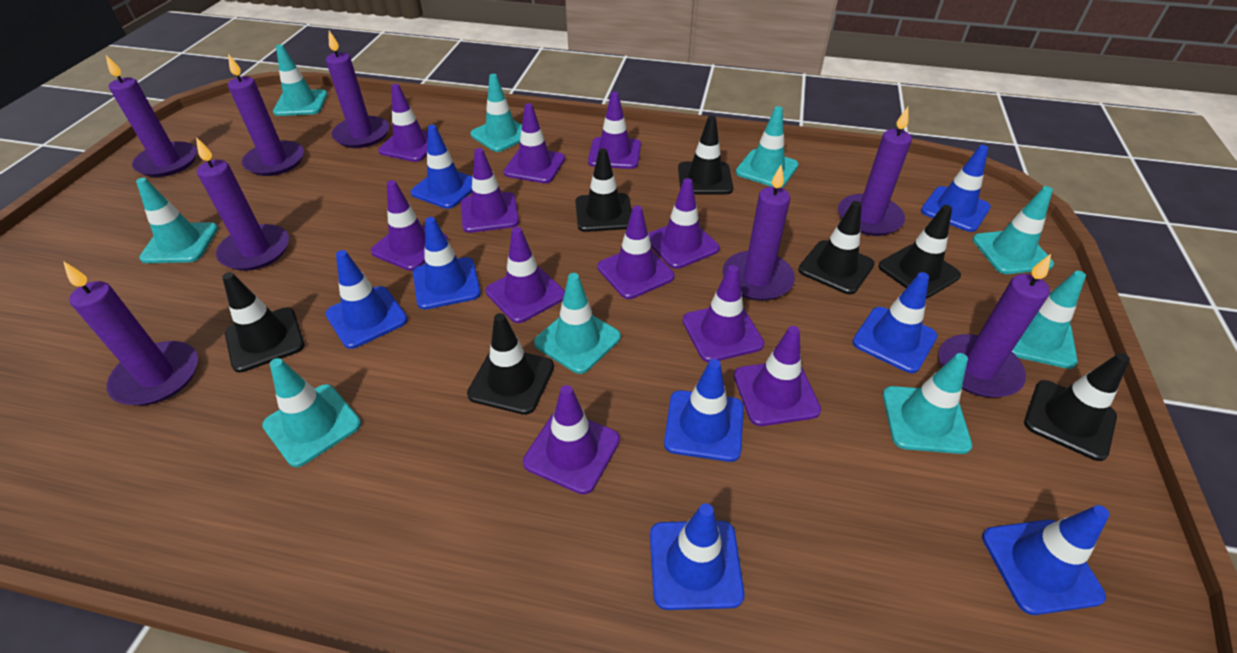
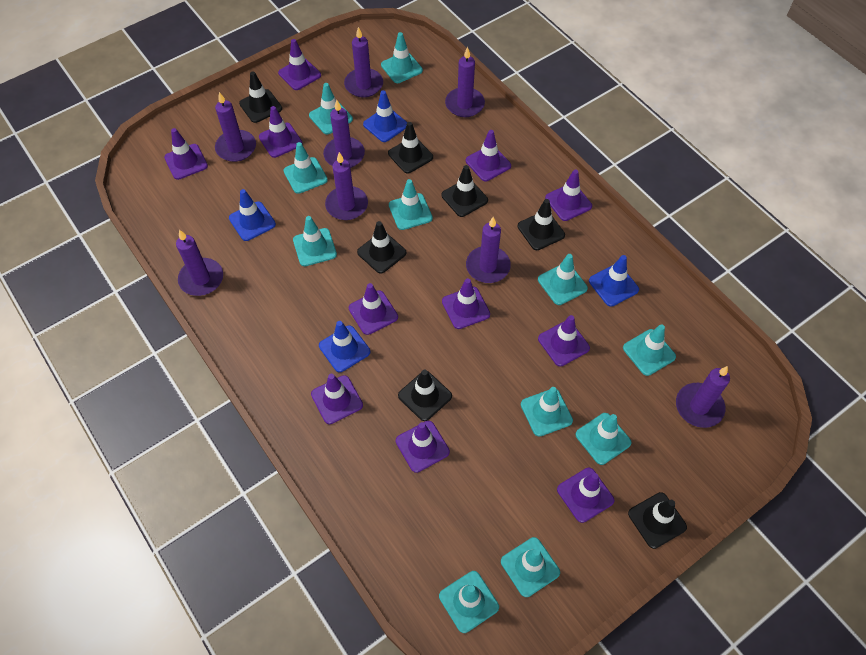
blue traffic cone: [325,250,408,349] [411,125,472,209] [413,217,481,310] [650,503,744,610] [664,359,744,462] [852,272,938,373] [921,145,991,232] [982,505,1110,615] = 8 -> [229,189,276,241] [319,321,370,372] [363,90,407,142] [589,255,639,307] = 4
turquoise traffic cone: [136,178,218,263] [262,358,361,467] [273,44,328,116] [470,74,522,152] [534,273,621,374] [736,106,798,188] [883,353,972,454] [973,186,1054,274] [1012,271,1086,369] = 9 -> [283,142,328,194] [293,216,337,266] [309,83,353,135] [381,32,423,83] [389,179,433,230] [439,571,499,633] [501,537,560,597] [521,387,573,437] [538,254,588,305] [576,413,631,465] [623,324,676,376] = 11

